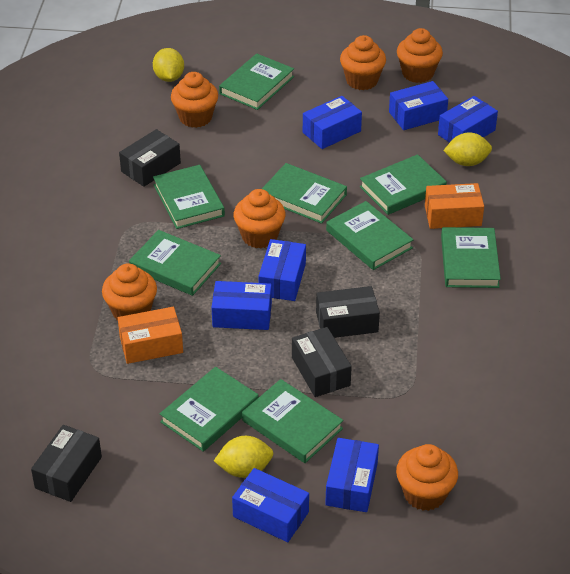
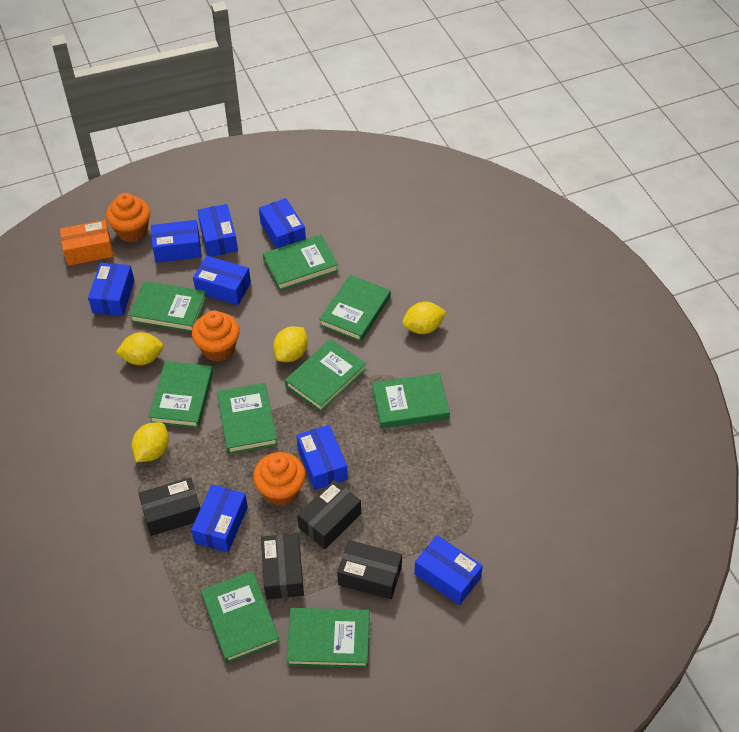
blue box: [211,281,272,330] [232,468,309,542] [258,239,306,301] [303,96,362,149] [325,438,379,512] [389,81,448,130] [438,96,498,143] = 7 -> [88,263,135,316] [151,220,202,263] [191,485,248,552] [193,256,251,305] [197,204,238,257] [259,198,306,249] [296,425,348,490] [414,535,483,605] = 8
orange box: [118,307,183,364] [425,183,484,229] = 2 -> [60,220,113,266] = 1
orange cupcake: [102,263,157,321] [171,72,218,128] [234,189,286,249] [340,35,386,90] [396,444,458,511] [397,28,443,83] = 6 -> [106,193,150,242] [192,310,240,362] [253,452,306,506] = 3
yellow lemon: [153,48,184,82] [214,436,274,478] [443,132,492,166] = 3 -> [116,332,164,365] [132,422,169,462] [273,326,308,362] [402,302,446,334] = 4

